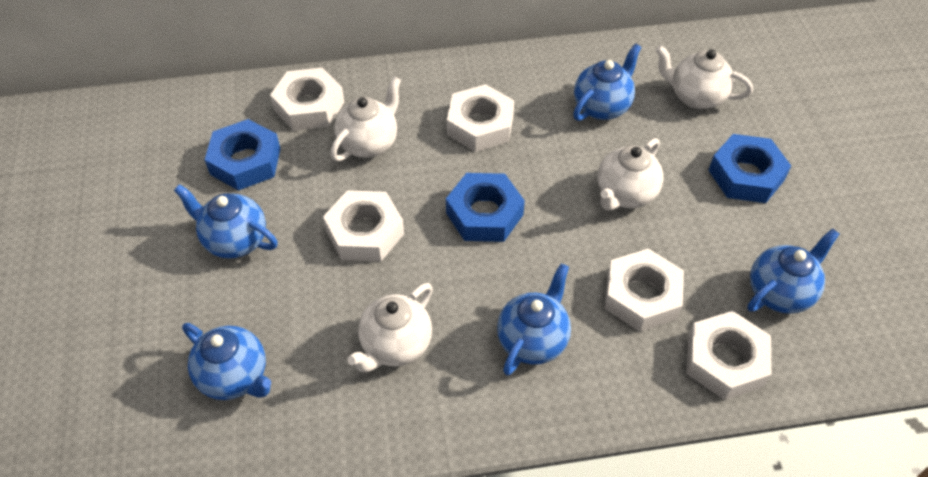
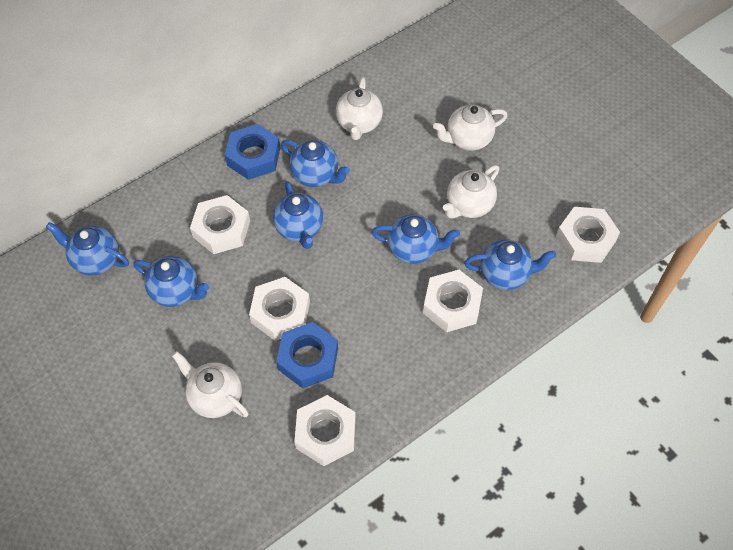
blue nut: [205,119,281,191] [446,173,525,242] [709,134,791,203] = 3 -> [225,124,280,180] [276,322,338,389] = 2
blue teapot: [174,184,278,259] [182,323,271,400] [497,264,571,376] [573,43,641,121] [747,228,839,314] = 5 -> [46,222,129,276] [133,256,209,307] [273,181,323,249] [281,140,350,187] [372,214,460,264] [464,240,556,290] = 6

